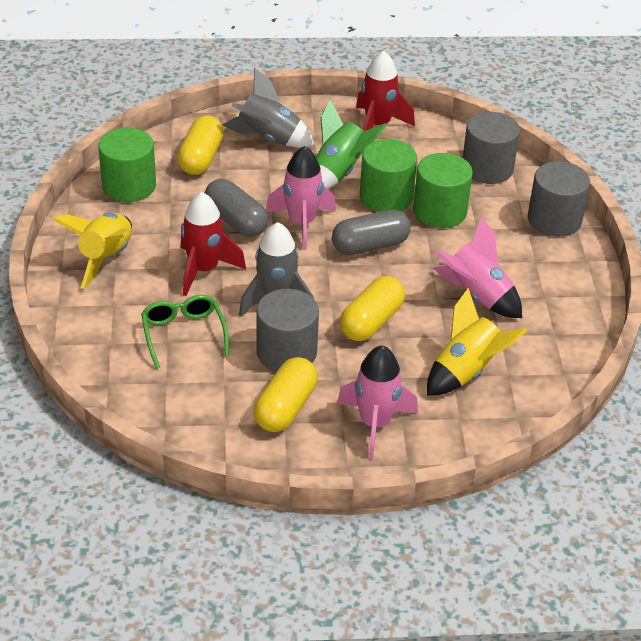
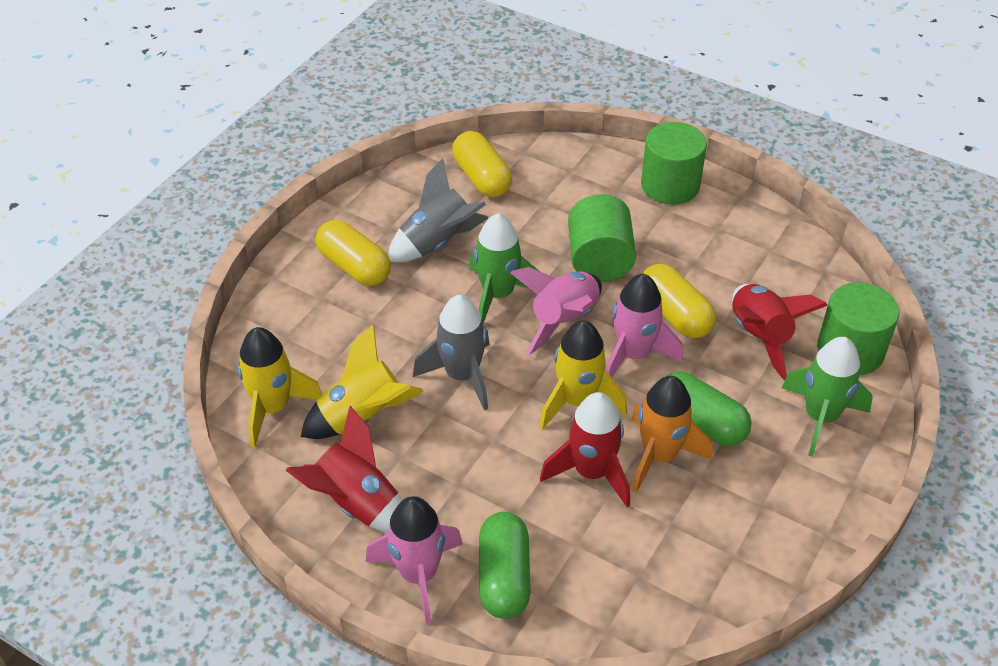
green capsule: none = 0 -> [479,512,530,619] [665,372,752,446] = 2
green glasses: [141,295,229,369] = 1 -> none = 0
green rocket: [316,100,387,189] = 1 -> [469,213,539,323] [781,337,873,457] = 2
grey capsule: [205,179,268,237] [332,209,411,255] = 2 -> none = 0
grey cylinder: [256,289,319,372] [463,112,520,184] [528,161,590,237] = 3 -> none = 0
orange rocket: none = 0 -> [631,376,712,493] = 1
red rocket: [181,192,246,296] [356,51,415,131] = 2 -> [285,406,402,533] [540,392,630,507] [732,284,828,380] = 3
yellow rocket: [53,213,132,288] [427,288,527,396] = 2 -> [237,327,322,448] [301,324,424,439] [540,320,627,429] = 3

